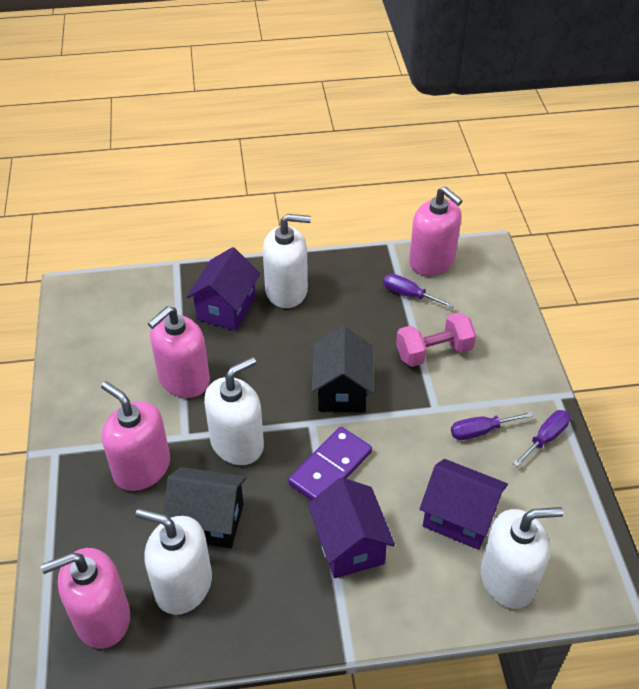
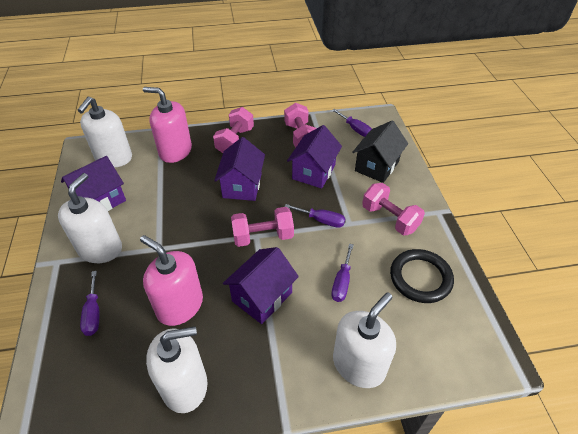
black house: [163,467,246,548] [311,326,373,412] = 2 -> [353,121,408,183] = 1
black ring: none = 0 -> [390,249,454,303] = 1
pink dumbbell: [396,312,476,367] = 1 -> [213,107,254,153] [231,207,294,247] [284,103,317,148] [362,183,425,236] = 4
pink soap dispenser: [41,548,130,649] [101,381,170,491] [148,306,210,398] [409,186,463,276] = 4 -> [140,235,203,326] [143,87,192,163] = 2
purple domino: [288,427,372,501] = 1 -> none = 0
purple house: [186,247,261,331] [308,477,395,578] [420,459,508,550] = 3 -> [61,156,126,211] [214,137,265,201] [223,247,299,324] [287,125,342,188] = 4
purple screwdriver: [383,274,454,308] [451,412,533,440] [513,410,571,467] = 3 -> [80,271,99,336] [285,204,346,228] [331,244,354,302] [332,109,372,137] = 4

